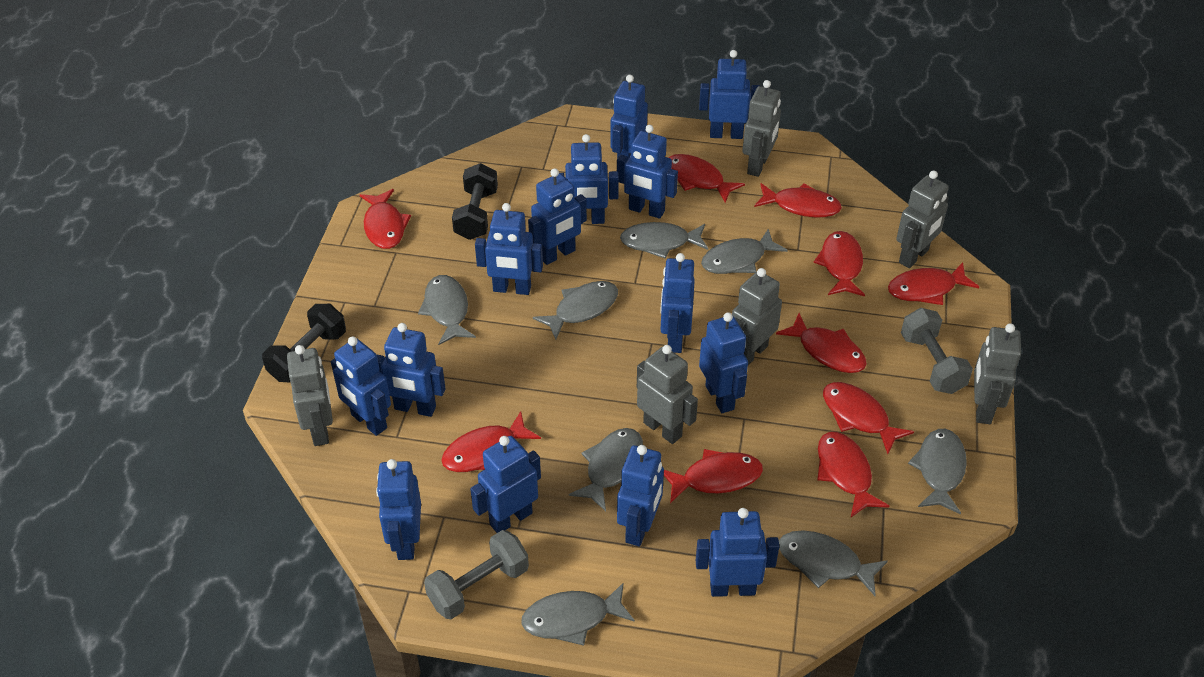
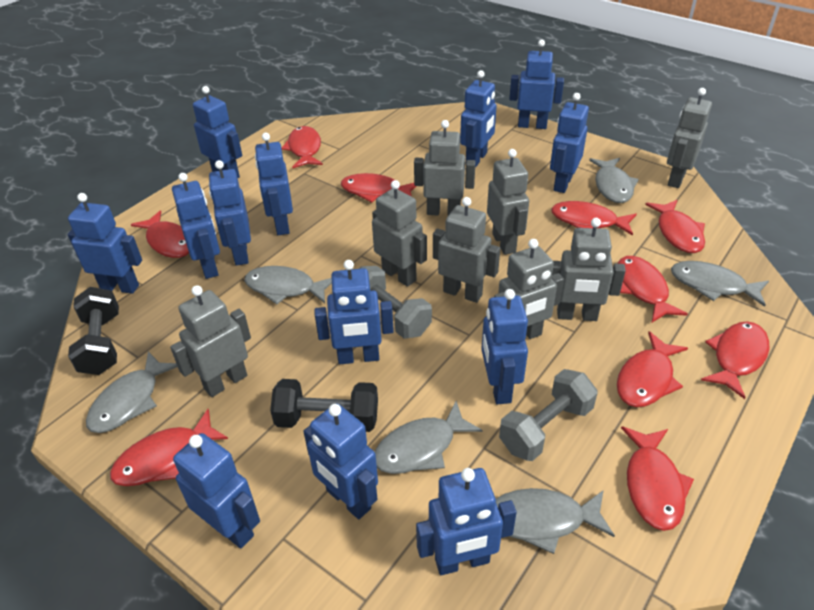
blue robot: [331,336,391,436] [376,323,446,417] [376,459,421,560] [470,436,541,533] [475,203,543,295] [528,168,587,265] [561,134,619,224] [610,75,648,158] [617,125,678,219] [617,445,664,546] [660,253,695,353] [696,508,779,597] [699,50,760,139] [699,312,748,413] = 14 -> [68,193,142,294] [172,173,220,279] [173,433,260,549] [193,86,242,178] [209,160,251,266] [255,133,293,235] [303,403,378,519] [315,260,394,364] [416,468,517,575] [460,70,497,167] [481,289,528,404] [509,40,564,129] [550,93,589,193] = 13
grey fish: [418,275,476,345] [521,582,635,646] [533,281,618,339] [569,428,643,511] [620,222,708,258] [701,229,788,274] [779,530,888,596] [908,429,967,515] = 8 -> [86,351,178,433] [244,266,332,304] [374,401,482,474] [496,488,615,554] [589,158,639,203] [671,261,769,307] = 6
grey robot: [287,345,333,446] [637,345,698,444] [732,268,782,365] [742,80,781,177] [896,171,949,268] [974,323,1021,424] = 6 -> [170,285,251,397] [372,180,427,287] [414,120,476,216] [433,197,500,303] [487,149,529,255] [494,239,564,339] [552,218,626,321] [667,88,712,188] = 8

